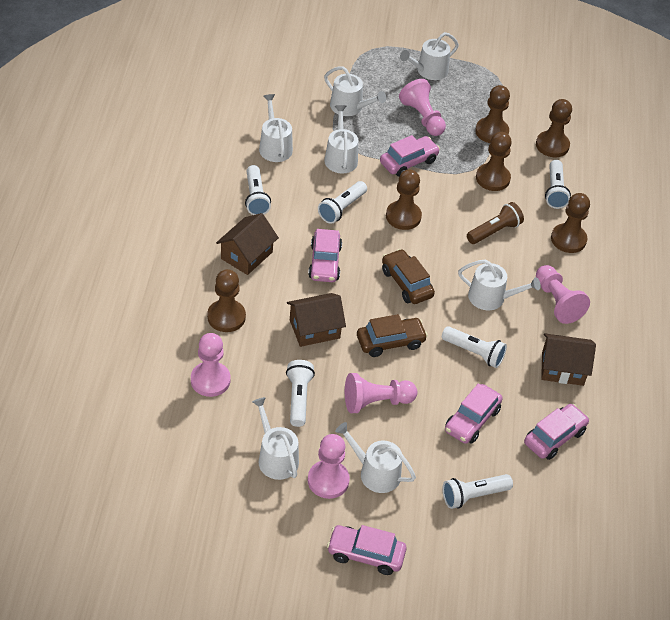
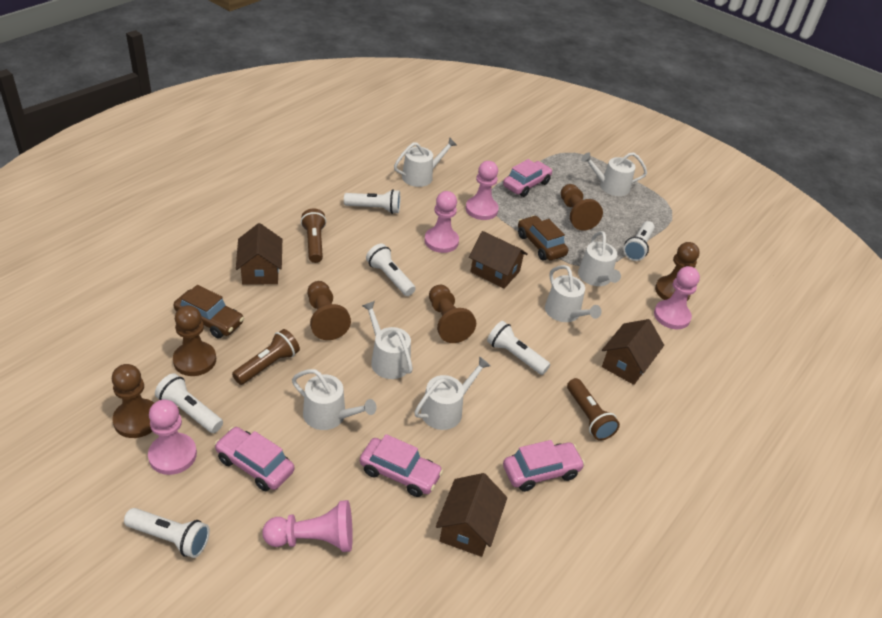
brown flashlight: [467,202,524,244] = 1 -> [232,329,300,385] [301,208,326,263] [567,378,620,441] = 3
brown house: [216,213,279,275] [287,293,346,347] [541,333,596,386] = 3 -> [236,223,282,285] [436,473,507,557] [469,231,528,289] [602,319,664,385] = 4
pink car: [308,229,342,282] [327,525,407,575] [380,135,440,177] [445,383,503,444] [524,404,590,460] = 5 -> [214,427,294,491] [360,434,443,497] [503,159,553,197] [503,440,585,492] = 4

